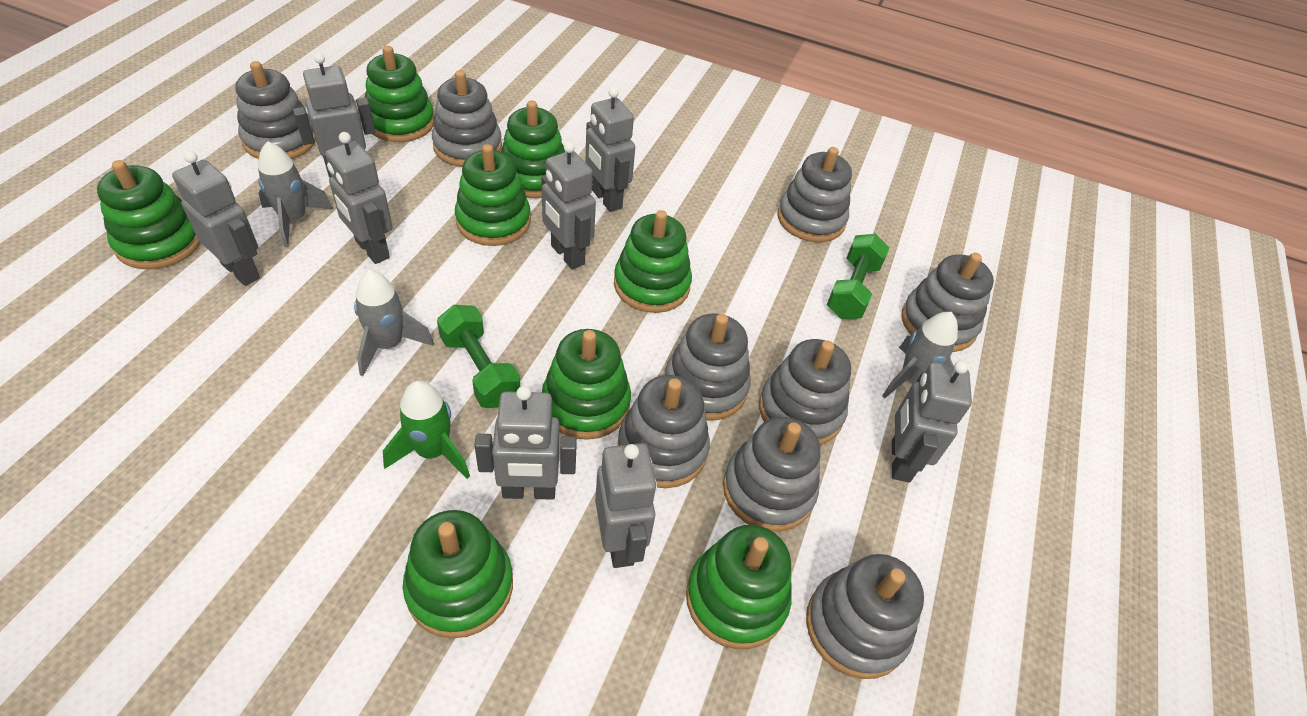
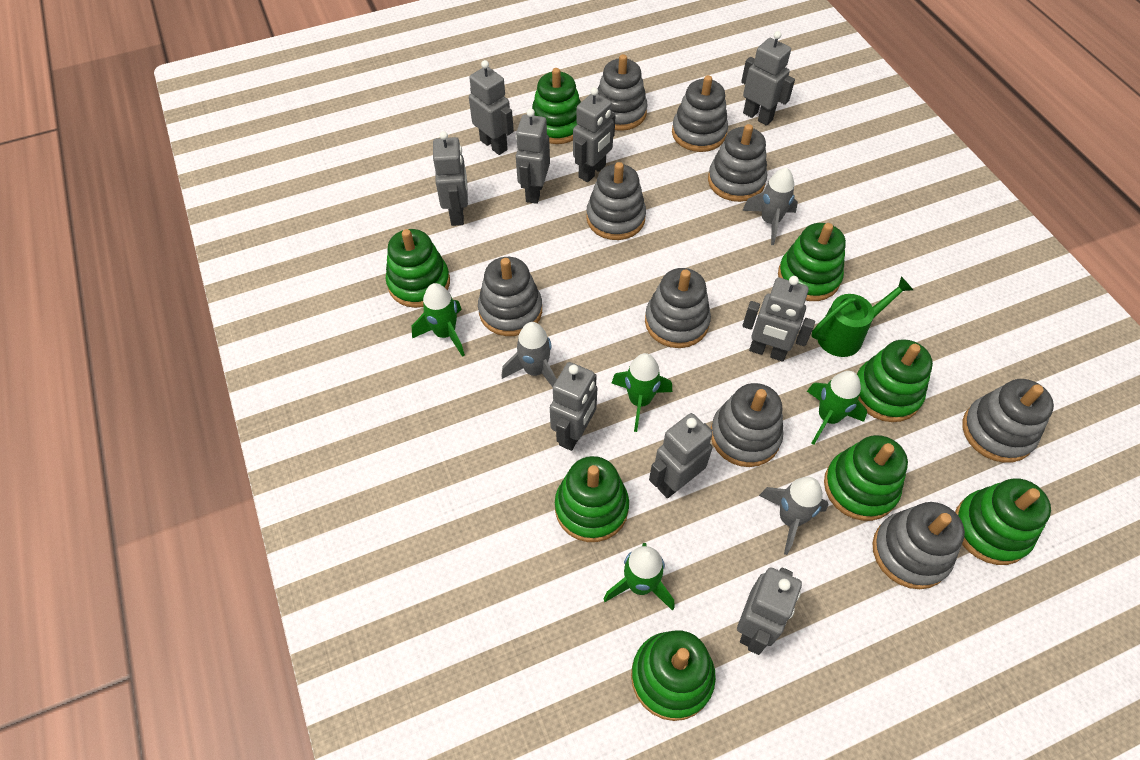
green dumbbell: [437,305,520,408] [827,234,889,319] = 2 -> none = 0
green rocket: [383,380,470,479] = 1 -> [412,283,465,357] [604,543,674,611] [612,353,672,432] [807,371,867,445] = 4
green watering can: none = 0 -> [812,276,913,357] = 1
grey robot: [172,151,260,286] [293,53,375,177] [325,132,393,264] [474,386,577,499] [541,142,596,270] [585,87,635,212] [595,443,657,568] [892,361,972,482] = 8 -> [433,131,468,226] [469,60,514,155] [516,108,550,204] [550,362,597,451] [573,87,616,182] [649,413,712,498] [737,567,802,655] [741,31,795,126] [742,276,815,362] = 9

